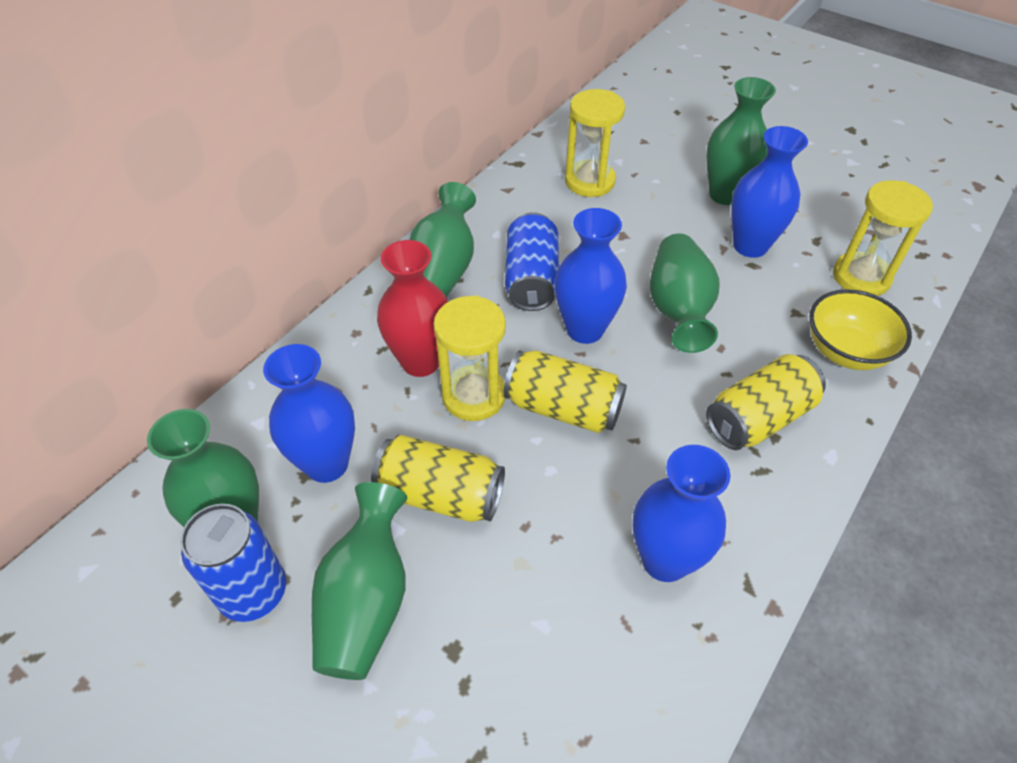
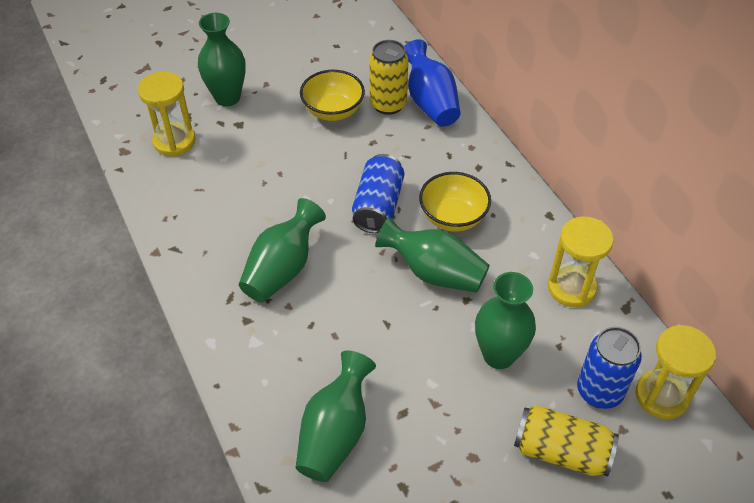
blue vase: [263,344,355,483] [555,208,627,344] [633,445,730,582] [731,126,808,258] = 4 -> [404,39,461,127] = 1
red vase: [377,240,448,377] = 1 -> none = 0
yellow bowl: [809,289,912,370] = 1 -> [300,70,365,121] [419,172,491,232] = 2
yellow can: [371,435,505,522] [504,350,627,433] [706,354,826,450] = 3 -> [369,40,408,115] [514,405,619,477] = 2

